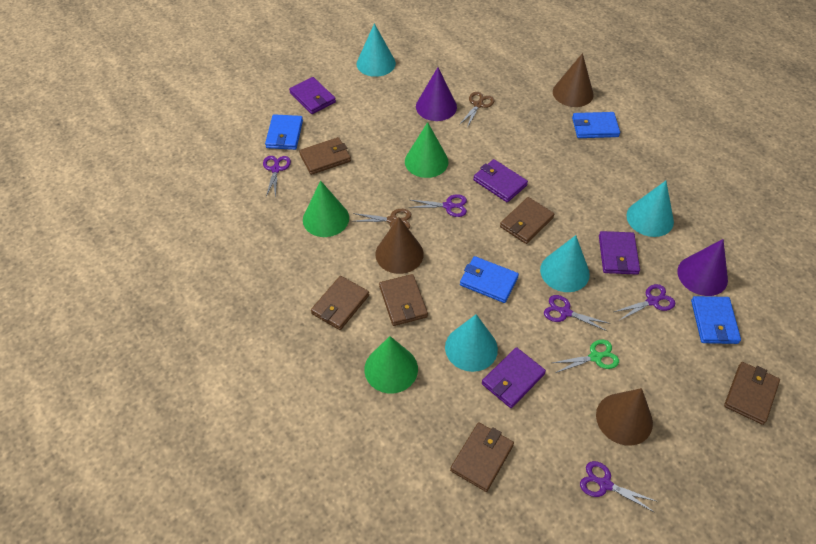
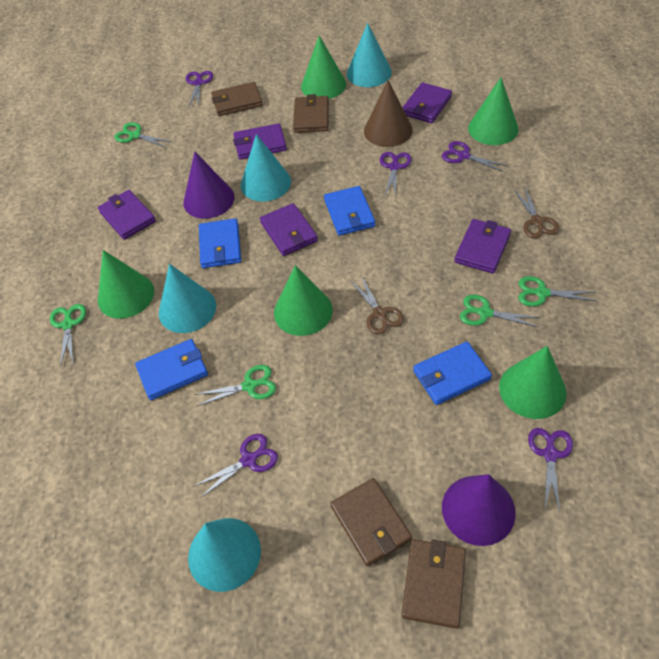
brown cone: [375,217,424,274] [553,53,594,107] [596,388,653,446] = 3 -> [364,80,413,147] = 1
brown wallet: [299,137,351,175] [311,276,369,330] [379,274,428,326] [450,422,514,492] [500,197,554,244] [724,362,780,425] = 6 -> [211,82,263,116] [293,94,329,133] [330,478,412,567] [402,539,466,628] = 4
green cone: [303,181,349,237] [364,336,418,393] [405,122,449,178] = 3 -> [98,250,154,319] [274,265,333,336] [301,35,346,99] [468,78,519,145] [499,346,567,419] = 5
green scissors: [553,339,619,373] = 1 -> [50,304,86,367] [114,122,171,147] [195,365,276,406] [460,294,540,327] [518,276,596,307] = 5
purple wallet: [289,77,336,114] [473,159,528,202] [482,347,546,408] [599,231,640,275] = 4 -> [98,190,156,240] [233,123,287,160] [260,203,318,256] [402,82,452,123] [454,219,511,274] = 5

